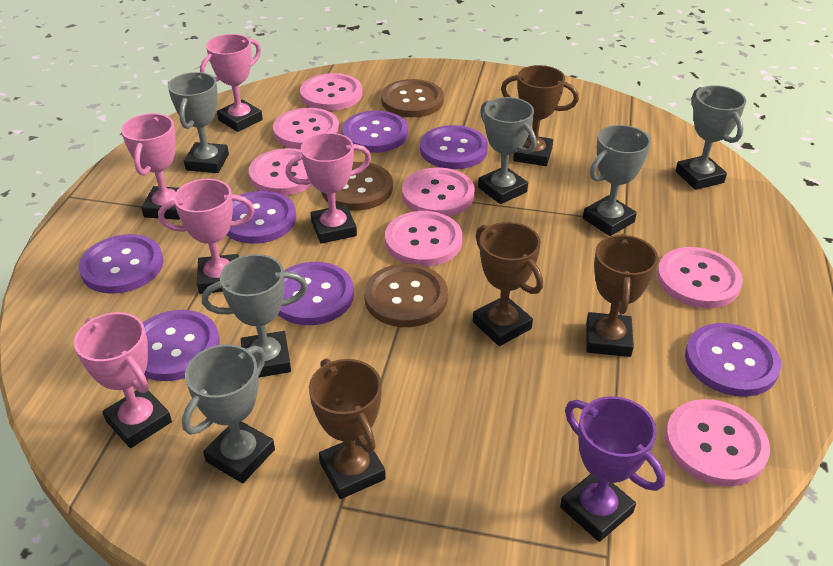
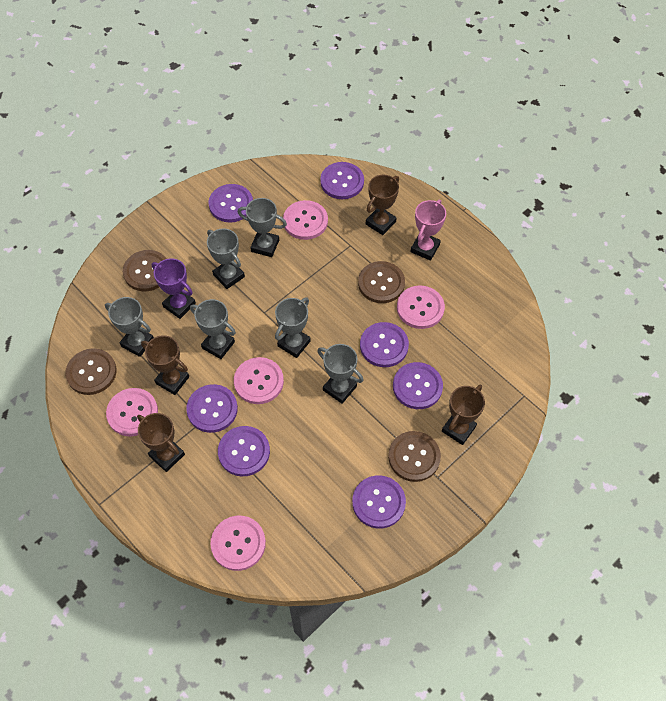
brown button: [322,162,393,211] [364,264,448,327] [381,79,444,117] = 3 -> [65,348,117,395] [123,250,167,292] [358,261,405,303] [388,431,441,482] = 4
pink button: [249,148,313,195] [273,108,340,149] [300,73,362,111] [385,211,462,267] [402,167,475,216] [657,247,743,308] [665,399,770,486] = 7 -> [106,388,158,437] [210,516,266,571] [234,357,284,404] [283,200,328,240] [397,286,445,329] = 5
pink trophy: [74,312,172,448] [121,113,180,220] [158,179,255,294] [200,34,263,132] [285,133,371,244] = 5 -> [411,200,446,261] = 1

